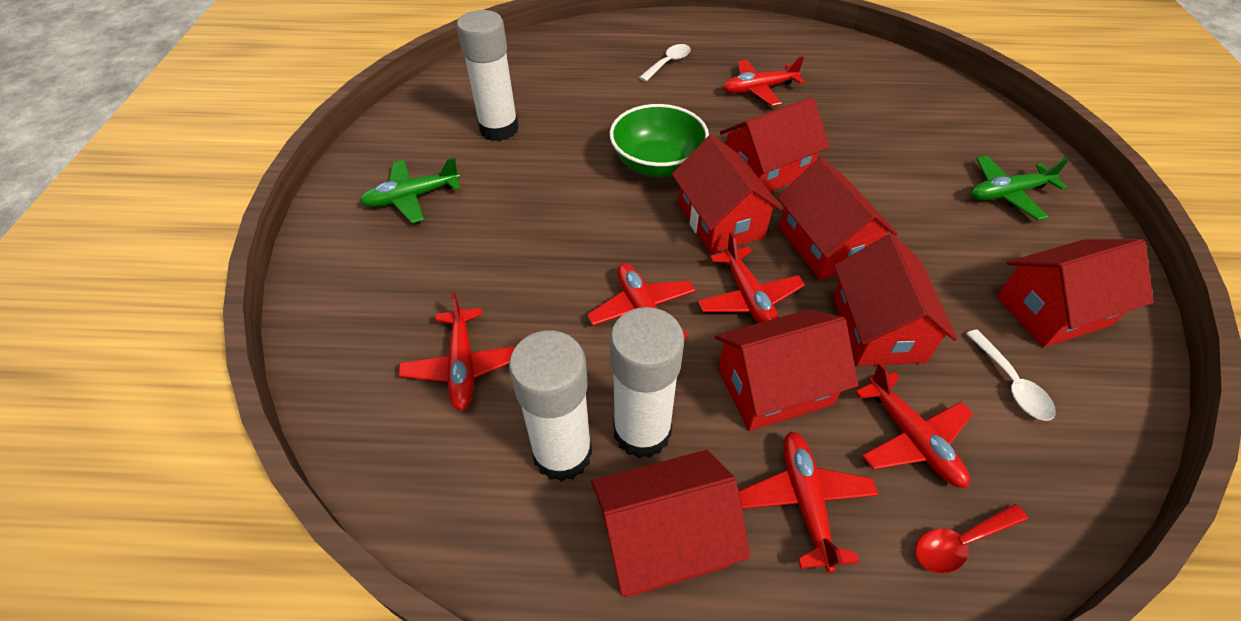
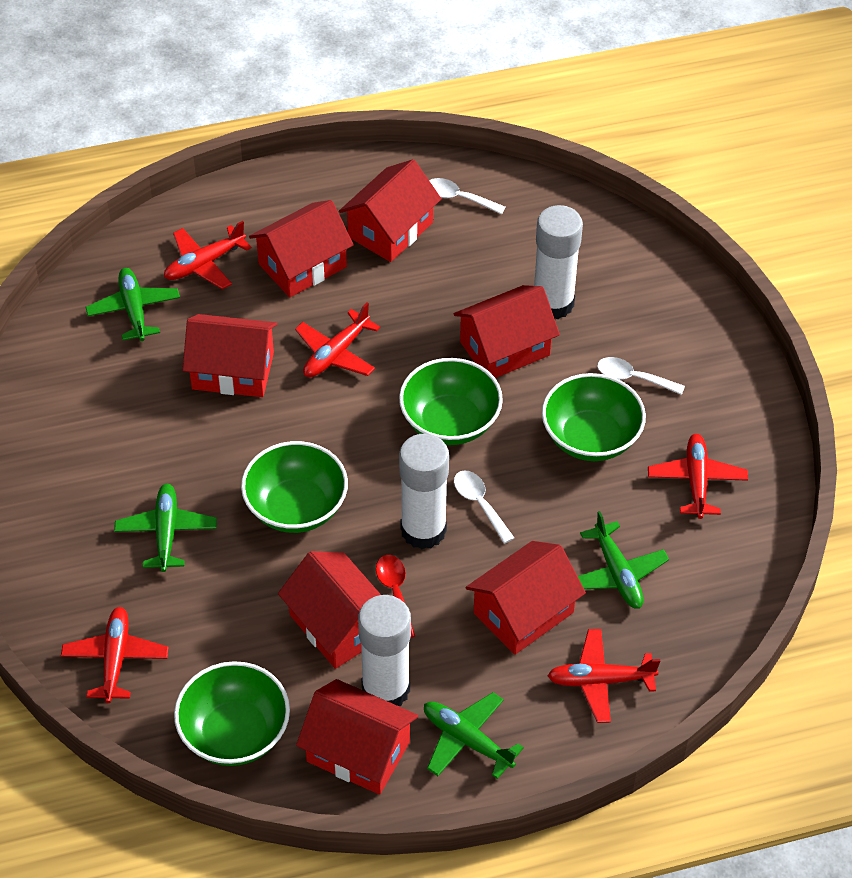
green bowl: [610,104,709,177] = 1 -> [174,661,290,766] [241,441,348,533] [399,358,503,445] [542,373,646,461] = 4
green plane: [360,158,460,223] [971,156,1069,220] = 2 -> [86,268,180,341] [114,484,217,572] [424,692,524,779] [578,511,669,609] = 4
red plane: [399,292,516,411] [587,263,696,338] [697,232,805,323] [722,56,805,106] [739,431,879,573] [855,363,973,488] = 6 -> [61,607,169,703] [164,221,252,289] [295,302,380,377] [548,629,660,723] [648,434,748,519] = 5
white spoon: [639,44,691,82] [966,329,1056,421] = 2 -> [429,178,506,214] [454,471,514,544] [597,357,685,395] = 3

